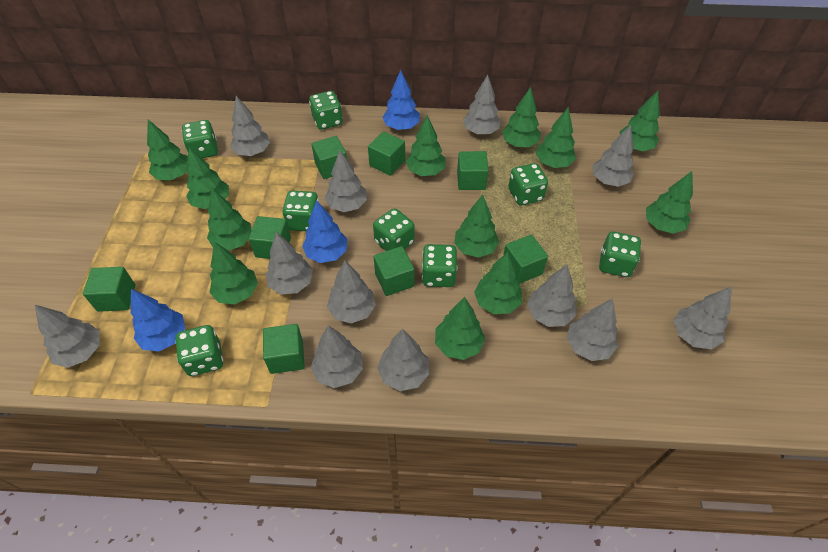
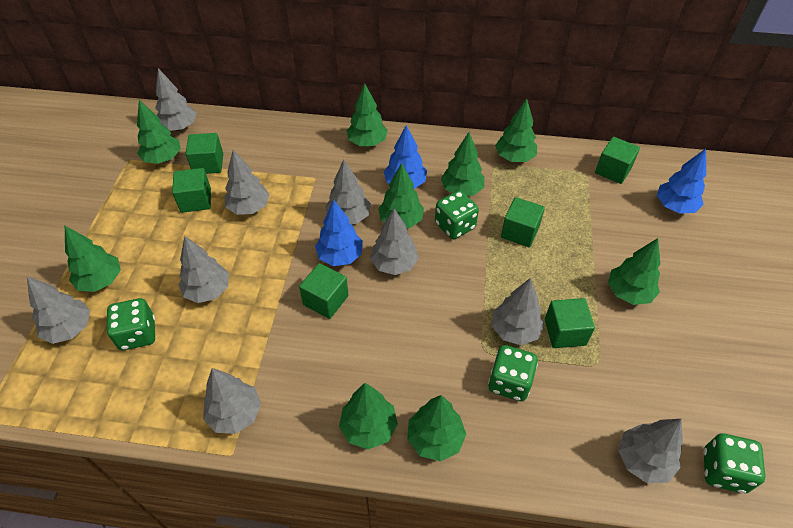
green cube: [83,267,136,312] [249,216,291,259] [263,324,305,374] [311,136,347,179] [368,131,405,176] [373,246,414,296] [457,151,489,190] [504,235,548,284] = 8 -> [172,168,211,213] [186,133,223,174] [299,263,349,319] [501,197,545,247] [545,298,595,348] [595,137,640,184] = 6
green dice: [175,325,223,376] [182,120,218,158] [282,191,319,231] [309,91,343,130] [373,208,414,251] [422,244,457,287] [508,163,548,205] [599,232,641,277] = 8 -> [106,298,155,350] [435,190,479,239] [488,345,538,401] [704,433,765,493] = 4
green tree: [147,120,188,180] [186,147,229,209] [207,188,252,251] [209,241,258,304] [406,115,446,176] [435,297,485,360] [454,195,499,258] [474,252,522,314] [502,87,541,147] [536,107,576,168] [620,91,660,151] [646,171,693,234] = 12 -> [65,226,121,292] [137,100,181,164] [339,383,398,450] [347,83,388,146] [378,163,424,228] [407,395,466,461] [441,132,485,196] [495,99,537,162] [608,238,661,305] = 9
grey tree: [35,305,100,368] [230,96,270,156] [266,232,313,295] [311,325,363,388] [325,151,367,212] [327,260,376,323] [377,328,429,391] [463,75,501,135] [527,265,576,327] [566,298,618,361] [592,125,634,187] [673,287,732,349] = 12 -> [27,276,90,344] [155,68,197,131] [178,236,229,303] [203,368,261,434] [224,150,270,215] [325,159,371,224] [370,208,419,275] [492,278,544,345] [618,419,683,483] = 9

